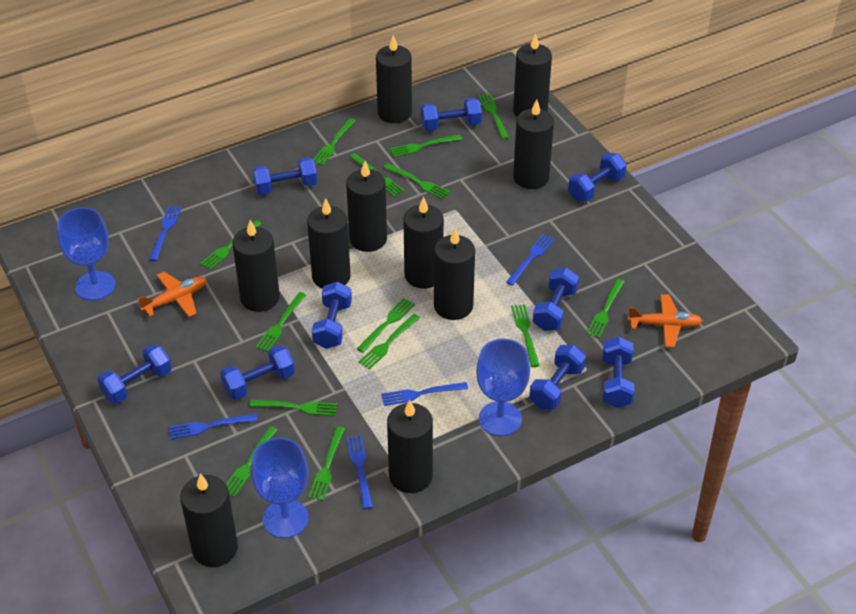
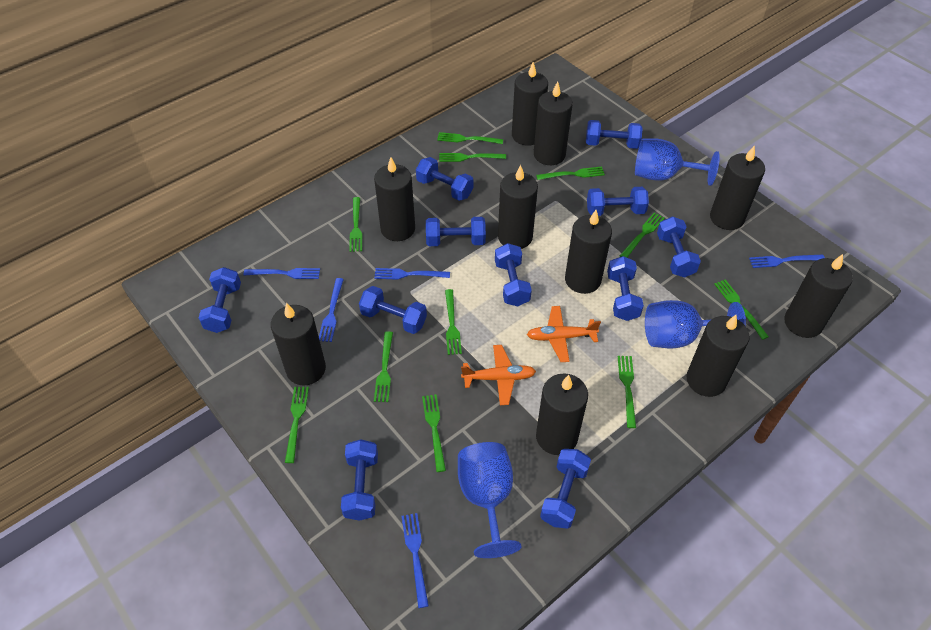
blue dumbbell: [97,344,172,404] [220,345,295,400] [253,157,317,195] [312,282,352,349] [421,98,482,131] [529,345,586,410] [533,268,579,331] [568,153,627,202] [603,337,635,408] = 9 -> [199,267,241,333] [341,439,378,521] [359,286,427,334] [416,157,473,201] [426,217,486,246] [495,243,532,306] [540,449,591,529] [586,120,643,149] [587,187,649,216] [607,256,644,321] [657,216,701,278] = 11
green fork: [200,220,261,270] [226,426,278,497] [249,400,337,416] [256,292,306,352] [308,426,345,501] [313,118,355,165] [350,153,404,197] [357,298,415,353] [358,314,420,370] [384,163,450,200] [390,135,462,157] [478,93,509,140] [511,304,540,367] [586,279,624,338] = 14 -> [285,387,309,463] [349,197,362,252] [374,331,393,402] [422,394,446,472] [437,132,503,144] [439,153,506,162] [445,289,462,355] [536,167,605,180] [618,356,636,428] [619,212,665,257] [714,279,769,340] = 11

